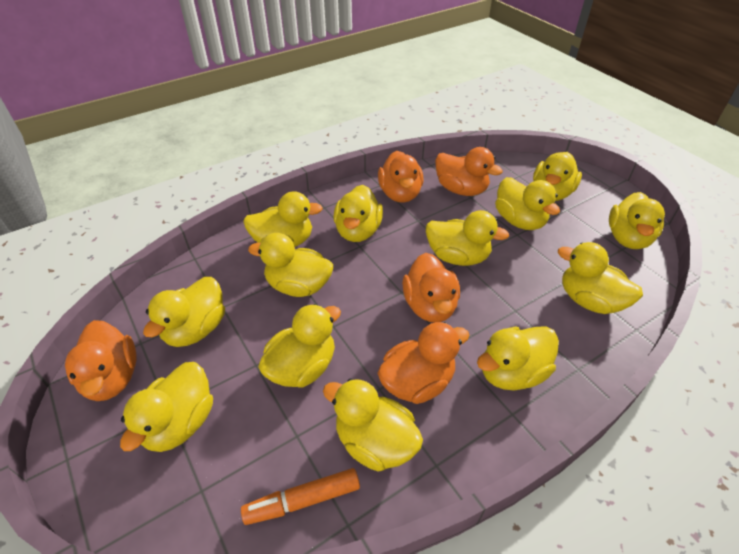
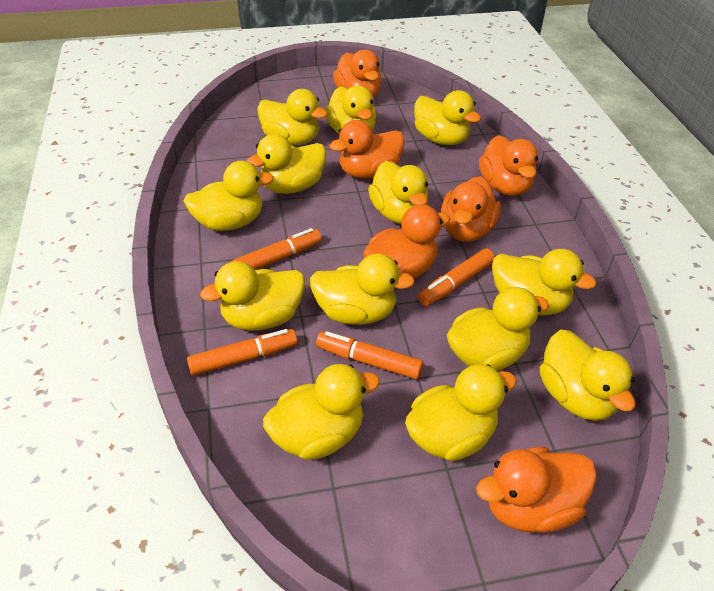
orange duck: [65,320,136,401] [377,322,470,404] [378,151,423,203] [402,253,460,322] [435,147,503,196] = 5 -> [329,120,405,179] [333,50,381,98] [363,204,450,279] [441,176,501,242] [476,447,597,533] [479,135,538,196] = 6
orange marker: [241,468,360,525] = 1 -> [187,329,297,376] [232,228,322,270] [316,331,423,379] [418,248,495,306] = 4

